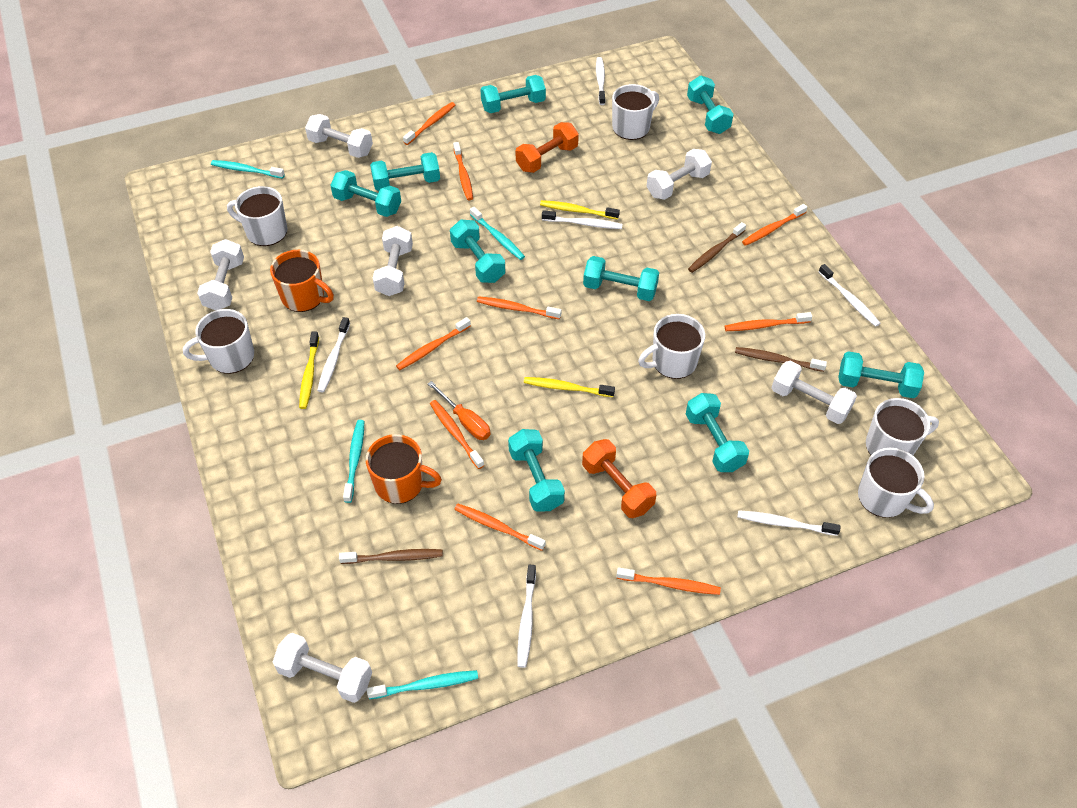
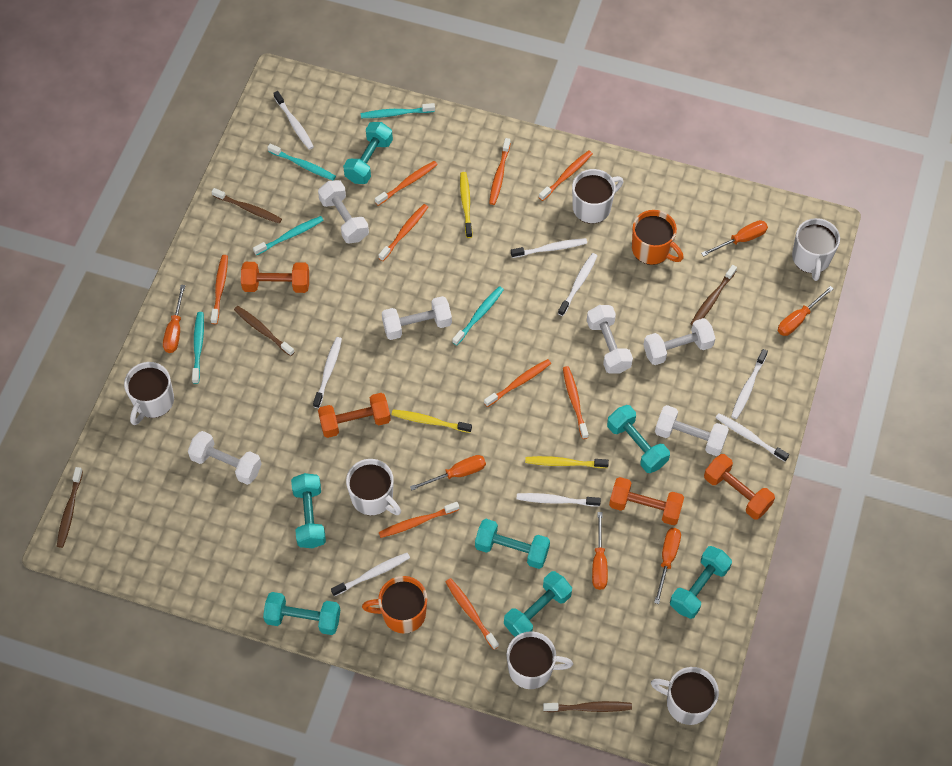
brown toothbrush: [339,549,443,564] [688,222,746,273] [735,347,827,372] = 3 -> [57,467,83,548] [212,188,282,224] [234,306,295,356] [543,701,632,712] [691,265,737,325] = 5
orange dumbbell: [516,122,579,173] [582,439,656,518] = 2 -> [241,262,309,293] [318,393,391,438] [609,477,684,525] [704,454,775,519] = 4
orange screwdriver: [428,381,491,440] = 1 -> [163,285,185,353] [410,455,486,491] [592,512,608,590] [654,528,681,604] [701,220,768,257] [778,286,833,336] = 6
turquoise dumbbell: [330,170,401,217] [370,152,440,191] [450,220,505,283] [480,75,546,113] [508,429,565,511] [583,256,659,301] [686,393,749,472] [687,76,734,134] [838,351,924,398] = 9 -> [263,592,340,635] [291,473,326,548] [343,122,393,184] [475,519,550,569] [504,571,572,637] [607,405,670,473] [670,546,732,619] = 7
turquoise toothbrush: [211,160,285,179] [343,420,364,503] [367,670,478,699] [470,207,525,260] = 4 -> [192,312,204,384] [253,216,324,255] [268,143,336,180] [361,103,435,118] [452,286,504,346] = 5
white toothbrush: [317,317,350,393] [517,565,536,668] [542,210,623,229] [596,57,605,105] [737,510,840,536] [819,264,881,327] = 6 -> [273,91,314,150] [313,337,342,408] [331,553,410,596] [511,238,587,258] [517,493,601,507] [558,253,597,316] [716,413,789,462] [731,349,768,419] = 8

